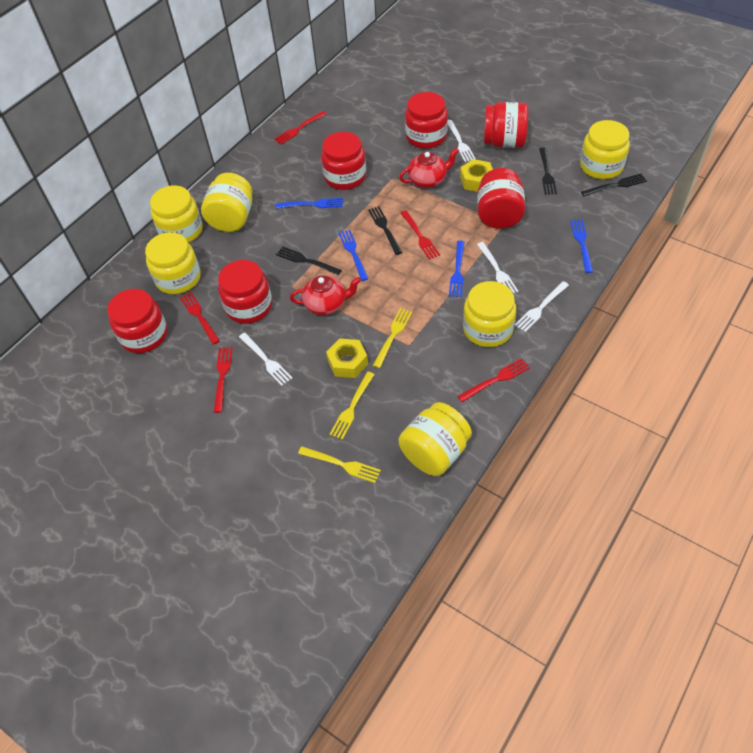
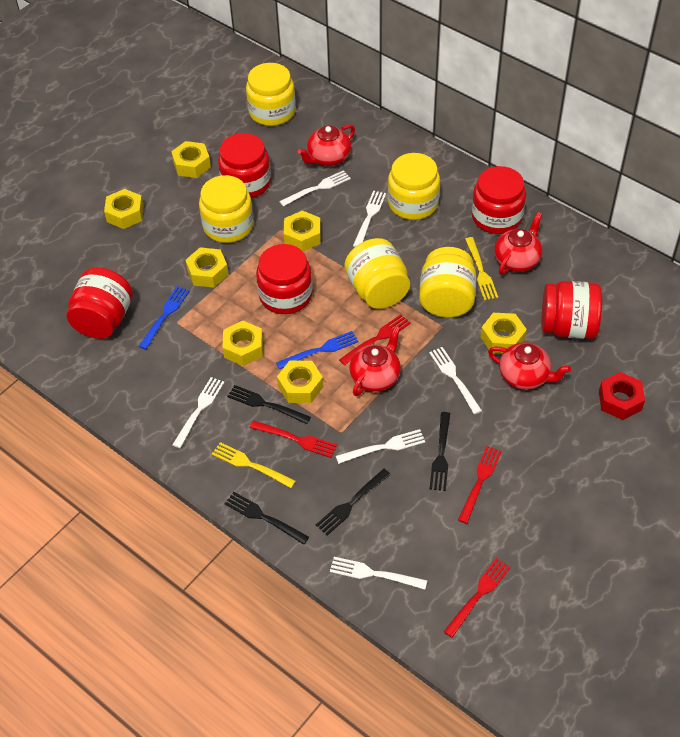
blue fork: [276,198,343,208] [338,230,369,281] [449,241,465,297] [570,220,593,273] = 4 -> [139,286,190,349] [276,331,358,369] = 2
red fork: [180,292,220,345] [214,347,233,413] [274,111,327,145] [400,210,440,260] [457,358,530,402] = 5 -> [250,420,337,458] [339,314,411,365] [444,558,511,638] [458,446,502,524] = 4
red jar: [107,289,167,353] [218,260,272,324] [321,132,366,190] [405,92,448,149] [477,168,525,229] [484,102,528,148] = 6 -> [66,268,133,339] [218,133,271,198] [256,244,313,314] [472,166,526,234] [541,281,602,339] = 5
red nut: none = 0 -> [599,372,645,420] = 1
red teapot: [290,275,361,315] [399,147,459,188] = 2 -> [298,124,355,166] [349,326,401,396] [488,342,571,390] [494,212,542,275] = 4
white fork: [239,333,292,386] [448,120,476,162] [477,242,519,294] [515,281,569,332] = 4 -> [172,377,225,448] [279,170,351,206] [330,557,427,590] [336,429,425,464] [353,191,386,247] [429,347,482,414] = 6
yellow fork: [298,446,381,483] [330,371,375,440] [373,308,412,368] = 3 -> [212,442,296,488] [465,237,498,300] = 2
yellow jar: [145,232,201,294] [150,185,203,243] [201,173,252,232] [399,402,472,476] [463,281,516,347] [580,120,630,179] = 6 -> [199,175,254,243] [246,63,296,126] [344,238,410,309] [388,153,440,220] [419,247,476,318] = 5
yellow nut: [326,338,368,378] [460,159,493,192] = 2 -> [104,189,144,229] [171,141,211,178] [186,247,229,288] [222,321,263,366] [277,361,323,403] [284,210,321,251] [481,313,527,354] = 7

